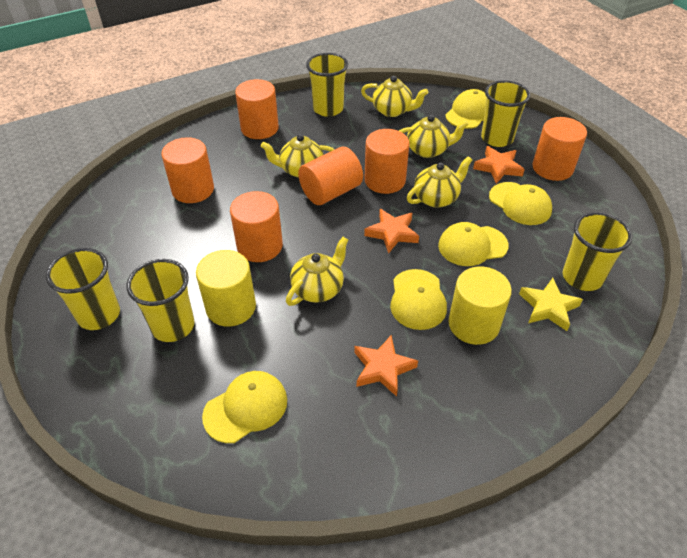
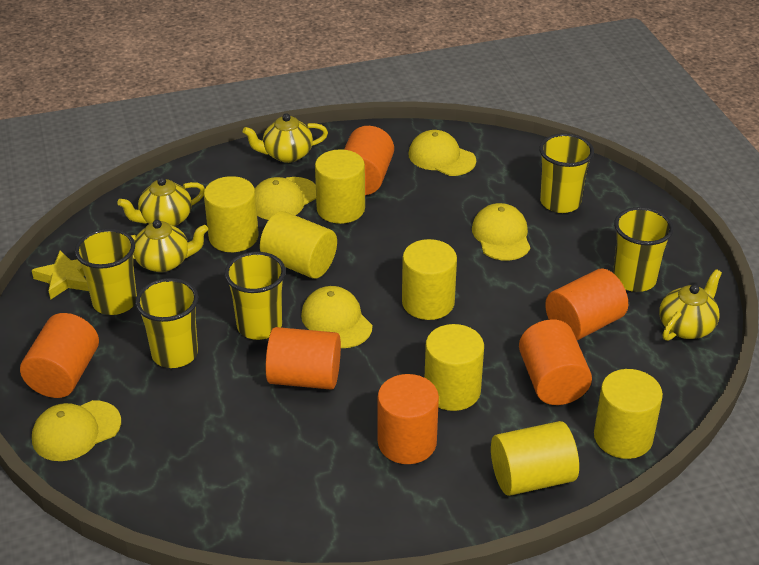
orange star: [354,335,418,397] [364,209,419,254] [473,146,525,184] = 3 -> none = 0
yellow cylinder: [196,250,256,327] [449,267,512,345] = 2 -> [204,176,259,252] [260,211,337,279] [315,149,365,224] [402,239,457,320] [425,324,484,411] [491,421,579,496] [594,369,663,459] = 7
yellow teapot: [261,134,335,178] [286,237,348,306] [361,76,428,117] [399,115,469,158] [407,156,472,208] = 5 -> [117,177,205,226] [131,220,208,272] [243,113,328,163] [660,269,722,341] = 4

